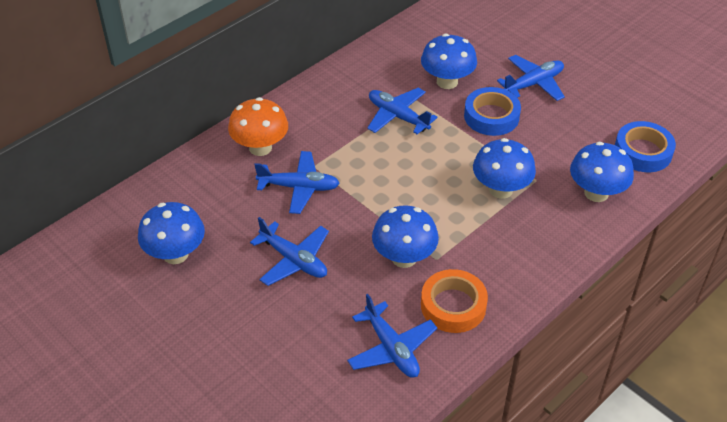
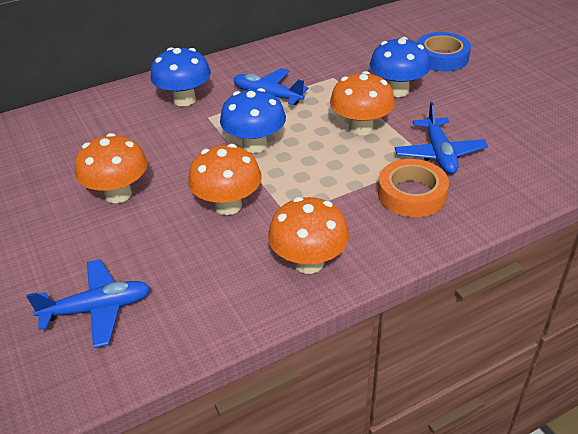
blue mushroom: [138,202,205,264] [372,205,439,268] [421,34,477,89] [473,138,536,199] [570,142,634,202] = 5 -> [151,47,211,106] [220,88,286,153] [370,37,430,97] = 3
blue plane: [250,217,329,286] [254,151,340,214] [347,294,437,378] [367,88,437,134] [497,55,565,101] = 5 -> [26,259,150,348] [234,68,308,105] [395,102,488,174] = 3
blue tape: [464,87,521,136] [615,121,676,172] = 2 -> [417,32,471,71] = 1
orange mushroom: [228,97,288,156] = 1 -> [75,133,147,203] [188,144,262,215] [268,197,349,274] [330,71,395,135] = 4

